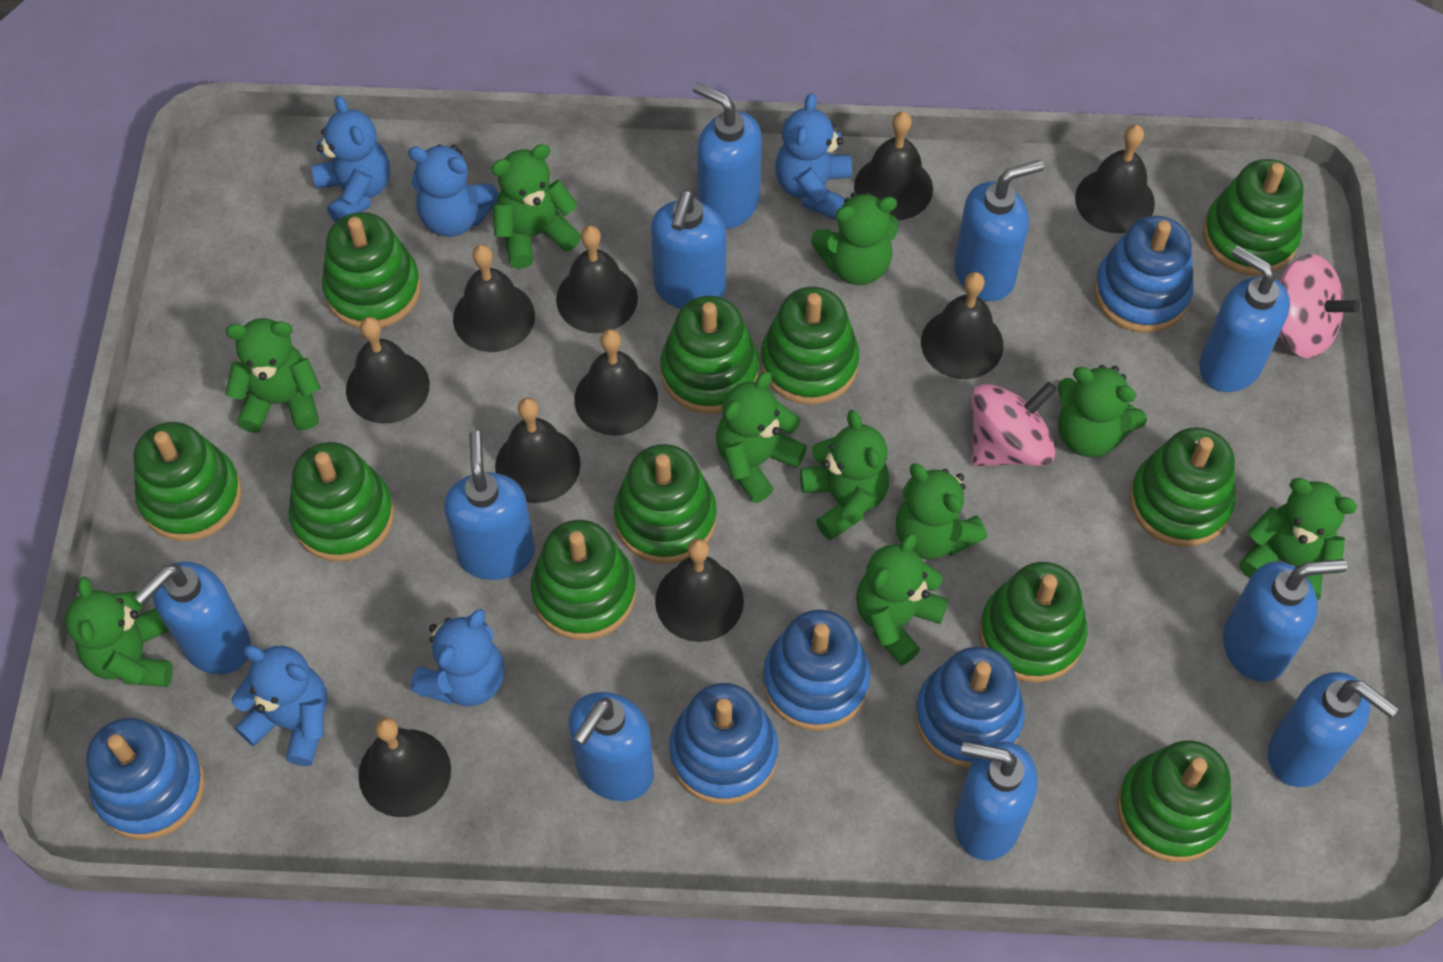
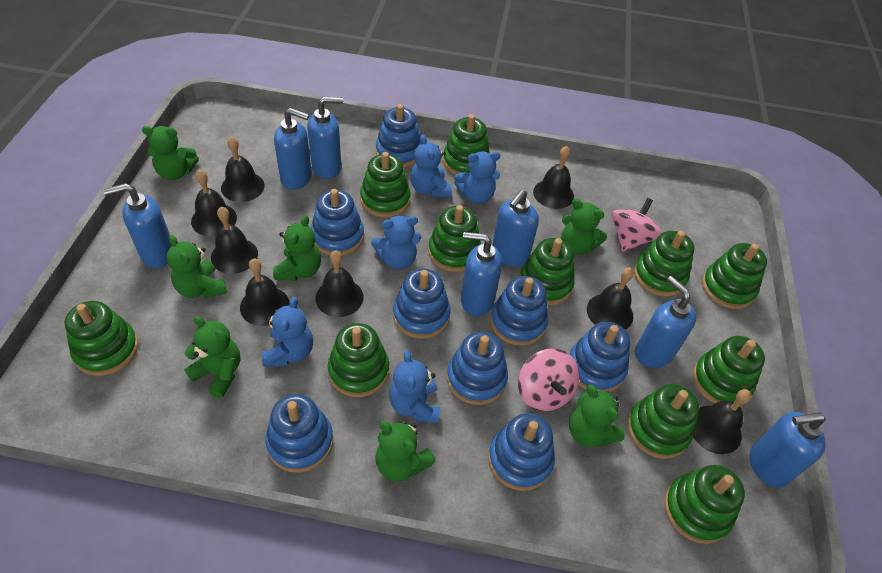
black bell: [346,317,430,424] [358,717,451,817] [453,245,535,352] [495,397,581,503] [556,226,638,333] [574,329,658,436] [655,538,744,642] [854,111,933,220] [921,272,1003,379] [1075,125,1155,233] = 10 -> [191,170,237,236] [211,207,258,274] [221,136,264,202] [240,259,289,326] [315,250,363,317] [533,146,574,209] [587,267,634,330] [693,389,752,454] = 8
blue soap dispenser: [134,562,251,675] [444,430,535,580] [568,692,654,801] [651,190,726,309] [693,82,762,229] [954,160,1044,301] [954,741,1037,861] [1199,246,1290,392] [1223,559,1347,682] [1268,672,1399,787] = 10 -> [103,183,172,268] [274,108,312,190] [307,97,343,179] [461,232,502,316] [492,189,539,267] [635,276,697,368] [750,412,826,488] = 7
blue stacking toy: [86,718,205,840] [669,683,778,804] [763,610,871,731] [915,647,1025,768] [1094,216,1194,333] = 5 -> [265,394,333,473] [311,189,364,256] [376,104,421,168] [393,268,450,339] [447,331,508,405] [488,413,555,491] [490,276,548,346] [570,322,630,392] = 8
green teddy bear: [65,577,173,687] [225,318,321,433] [491,144,581,269] [716,372,807,503] [800,410,889,540] [811,192,898,285] [856,533,949,666] [896,463,987,560] [1057,365,1147,457] [1239,478,1357,600] = 10 -> [142,126,199,180] [167,235,227,299] [184,316,240,398] [273,215,321,281] [375,421,436,481] [561,199,607,255] [569,384,625,447] = 7

